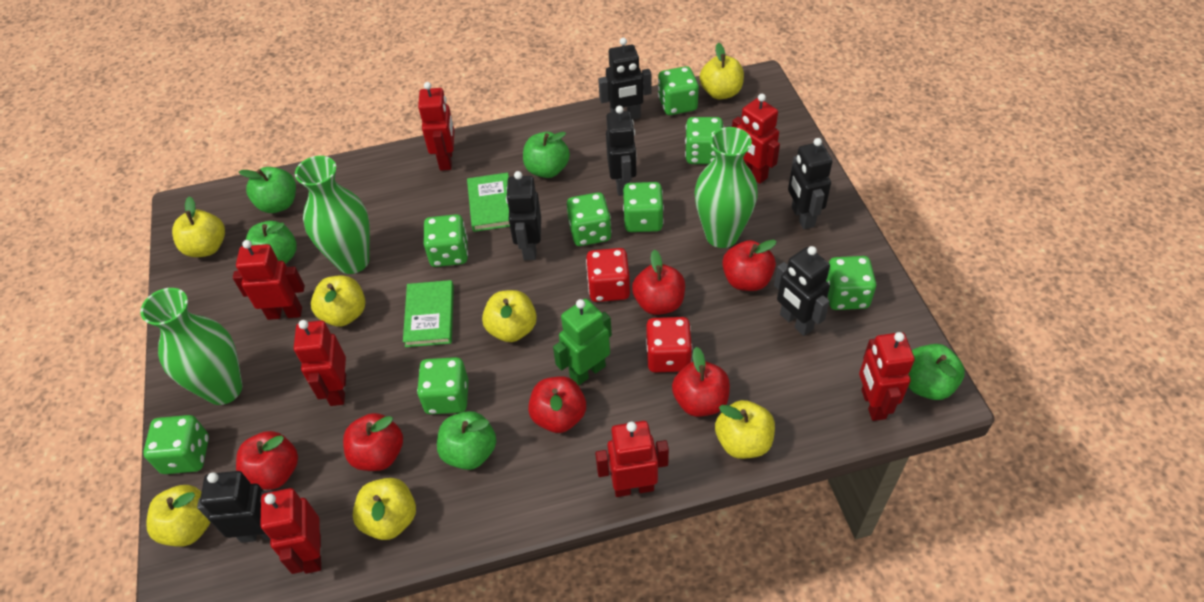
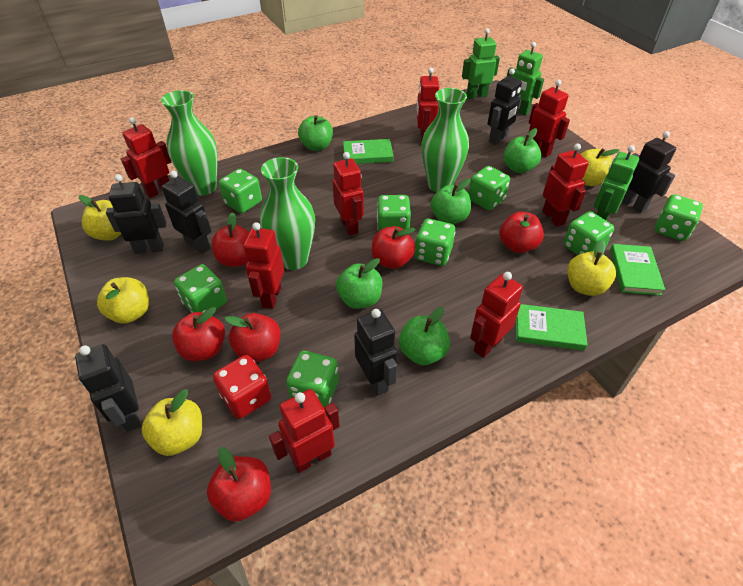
green book: [403,280,454,347] [467,173,510,232] = 2 -> [343,139,394,164] [516,304,588,351] [610,244,665,296] = 3
green robot: [553,299,612,386] = 1 -> [462,28,500,99] [507,42,544,115] [594,145,639,220] = 3
red dice: [586,248,630,302] [646,317,692,372] = 2 -> [213,355,271,419] = 1
red robot: [233,240,305,320] [260,488,321,574] [294,320,346,406] [418,82,454,171] [595,421,669,497] [732,94,780,184] [859,332,915,421] = 7 -> [121,117,171,198] [244,222,284,309] [269,389,340,473] [332,152,364,236] [417,67,439,143] [470,272,523,358] [529,80,570,157] [542,143,589,227] = 8
yellow apple: [146,485,211,547] [172,196,225,257] [311,276,365,327] [352,478,416,540] [482,290,537,342] [700,43,744,99] [715,400,775,459] = 7 -> [79,195,121,241] [97,277,149,324] [142,389,202,456] [567,240,616,296] [580,148,620,186] = 5

